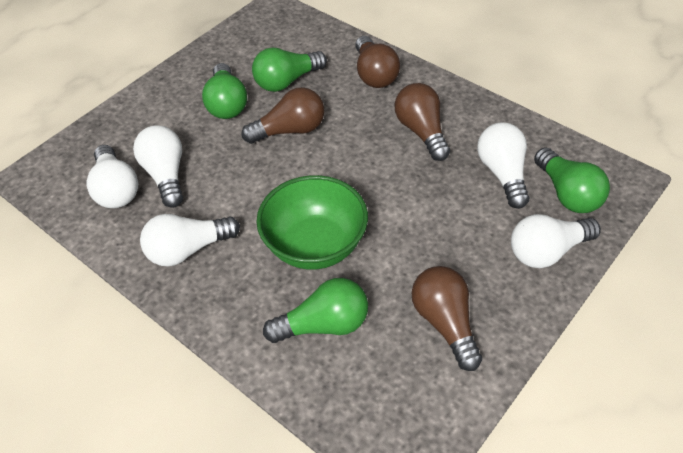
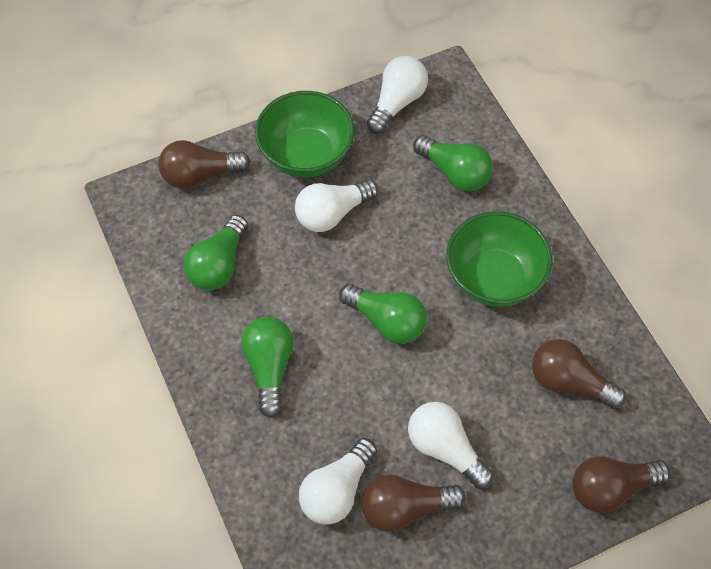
green bowl: [256,175,368,270] = 1 -> [255,91,355,178] [446,211,552,307] = 2
white light bulb: [87,145,138,208] [133,125,183,208] [140,214,240,267] [477,122,529,209] [511,214,601,268] = 5 -> [295,179,379,232] [299,438,377,525] [367,56,428,134] [408,402,494,489] = 4

